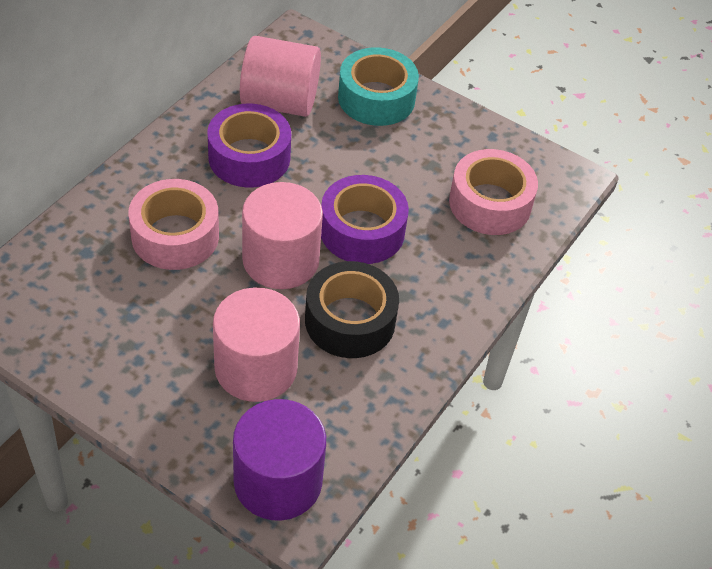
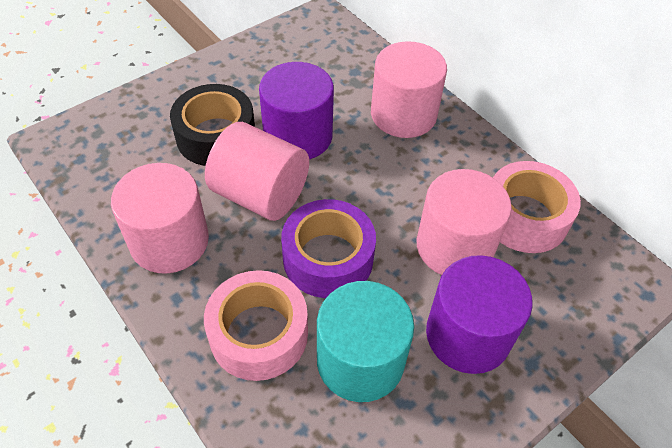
pink cylinder: [213,287,300,402] [240,36,321,117] [242,182,323,289] = 3 -> [111,163,209,274] [205,122,309,221] [371,41,447,138] [417,169,512,275] = 4
purple cylinder: [233,399,326,521] = 1 -> [259,62,334,159] [426,255,533,374] = 2
purple tape: [207,104,291,188] [321,175,409,264] = 2 -> [281,199,376,298] = 1
turquoise cylinder: none = 0 -> [317,281,414,402] = 1
turquoise tape: [338,47,419,126] = 1 -> none = 0

